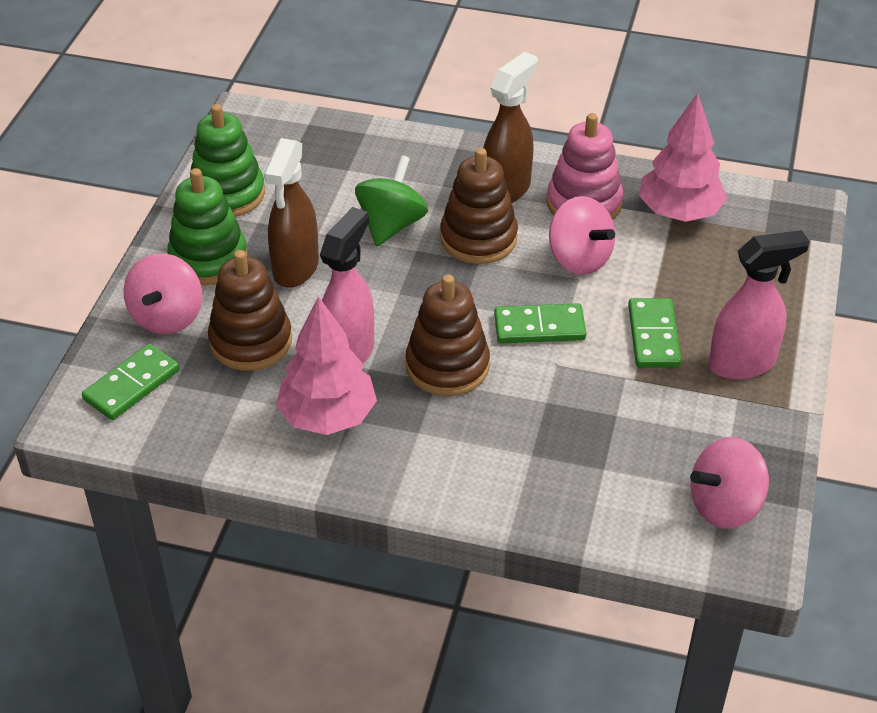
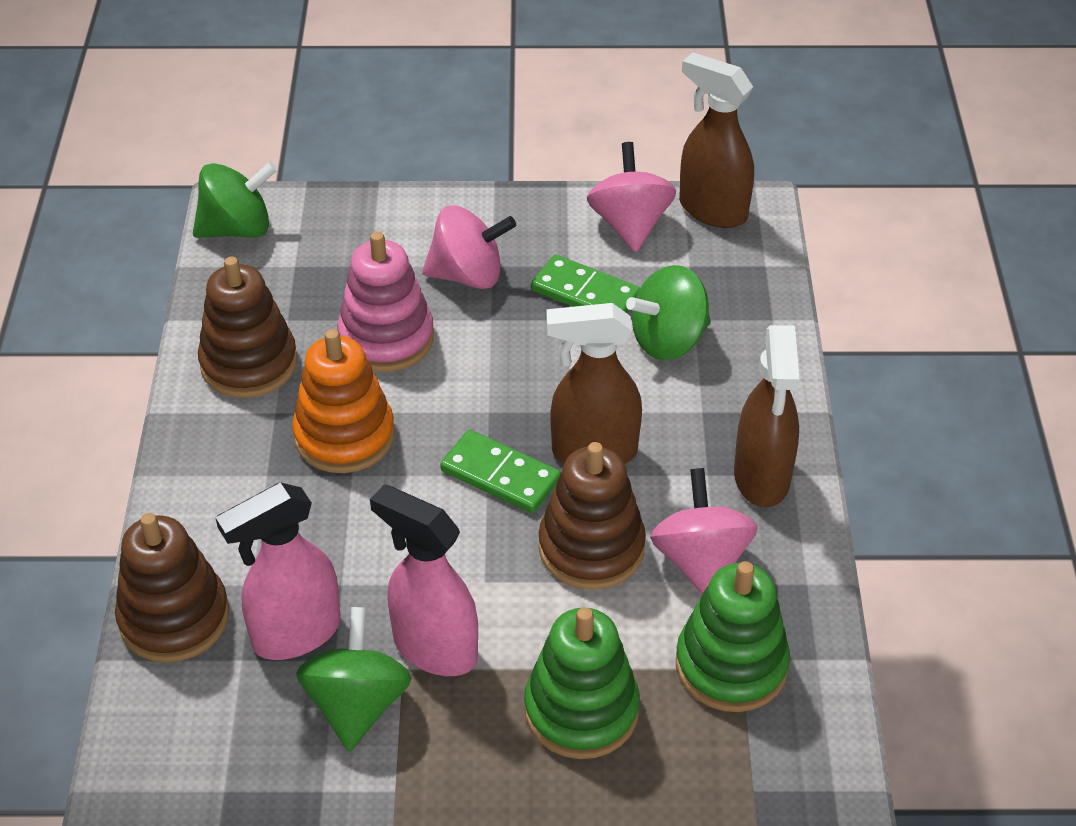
brown spray bottle: [264,138,319,288] [483,52,538,203] = 2 -> [547,303,642,464] [679,52,754,228] [734,325,799,508] = 3
green domino: [82,344,180,420] [494,303,586,343] [628,298,682,367] = 3 -> [440,430,561,513] [531,254,640,313] = 2
green spinning top: [355,155,428,246] = 1 -> [193,162,277,238] [296,607,412,751] [626,265,711,360] = 3
orange stacking toy: none = 0 -> [292,329,395,473] = 1
pink tree: [276,296,377,435] [639,93,727,222] = 2 -> none = 0

